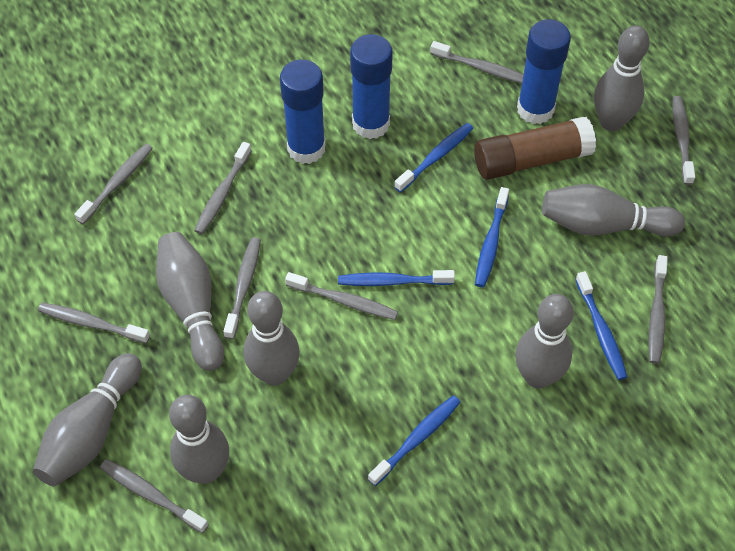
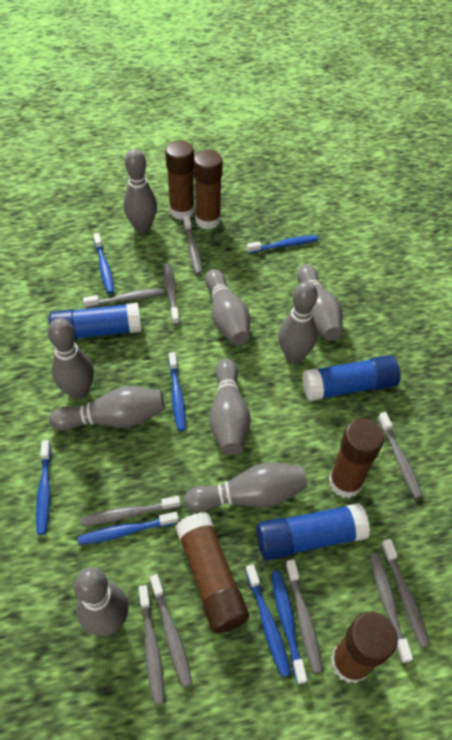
blue toothbrush: [338,270,455,286] [368,395,460,486] [394,123,473,193] [475,187,509,287] [575,271,627,380] = 5 -> [36,440,52,535] [78,512,179,545] [93,233,114,294] [169,352,186,431] [245,564,291,677] [247,235,318,254] [271,571,307,684] = 7
brown glue stick: [474,117,596,180] = 1 -> [165,140,195,220] [175,512,249,633] [194,150,223,229] [329,419,384,498] [331,612,398,683] = 5
grey bowling pin: [33,353,142,487] [156,232,224,371] [169,395,229,484] [244,291,300,386] [515,294,573,388] [542,184,685,237] [594,25,650,131] = 7 -> [48,318,94,399] [49,386,165,431] [74,567,129,636] [123,149,157,233] [184,462,308,513] [205,269,250,345] [209,358,251,455] [278,281,318,363] [297,264,343,341] = 9
grey toothbrush: [38,303,150,344] [74,144,153,225] [100,459,209,533] [194,142,251,234] [223,237,261,339] [285,272,398,320] [430,41,523,83] [648,255,668,364] [673,96,695,185] = 9 -> [81,496,181,526] [83,288,164,308] [139,585,165,705] [150,574,192,688] [164,263,180,325] [183,216,202,275] [286,559,323,673] [370,553,413,663] [378,412,422,499] [381,539,430,648] = 10

